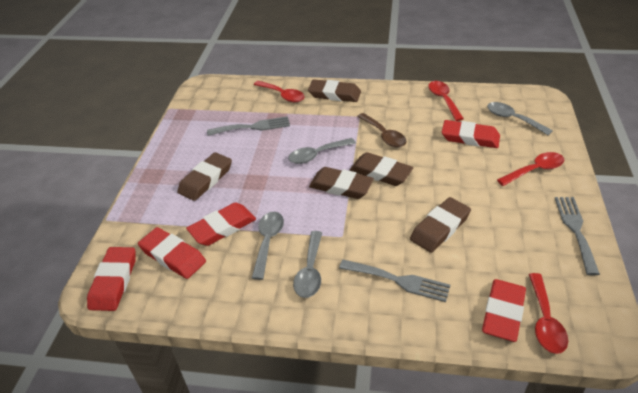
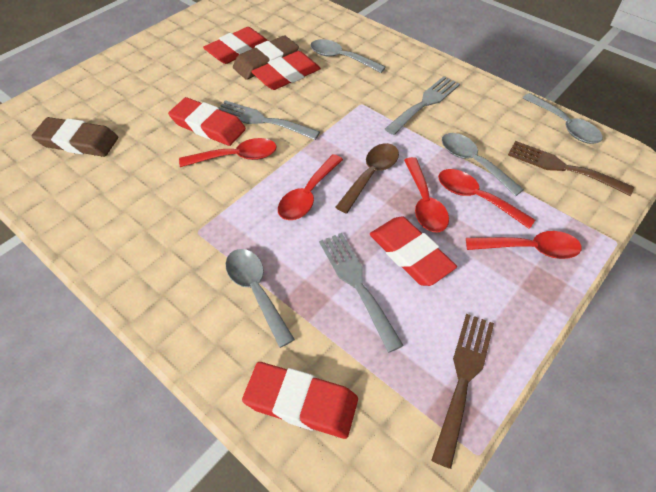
brown eraser: [177,152,232,201] [308,80,361,102] [309,167,374,199] [350,152,413,186] [410,197,471,253] = 5 -> [32,117,118,157] [233,35,299,80] = 2
brown fork: none = 0 -> [431,314,494,469] [508,141,634,196] = 2
red spoon: [254,81,305,102] [428,81,464,121] [497,152,564,186] [529,273,568,354] = 4 -> [179,138,277,167] [278,154,343,220] [404,157,449,232] [438,169,535,229] [466,231,582,259] = 5

